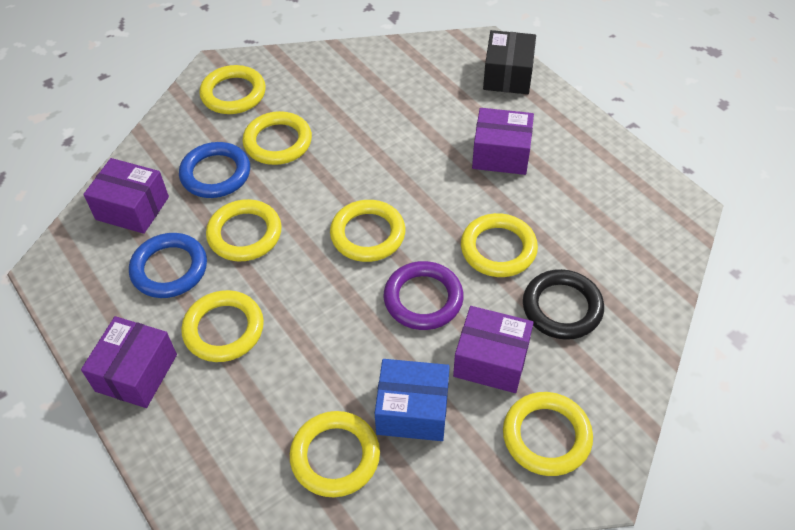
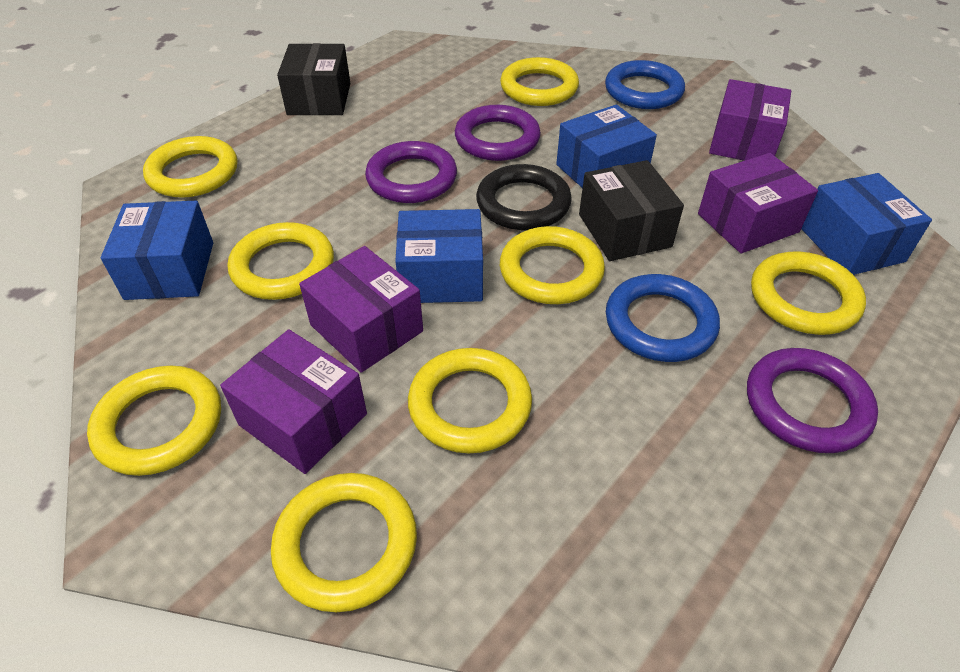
black box: [483,30,536,94] = 1 -> [277,43,350,115] [579,160,684,261] = 2
blue box: [375,359,450,441] = 1 -> [101,201,213,300] [395,209,483,303] [556,104,657,188] [801,173,932,275] = 4
purple ring: [384,261,464,330] = 1 -> [365,141,457,203] [455,105,541,161] [747,348,878,453] = 3

